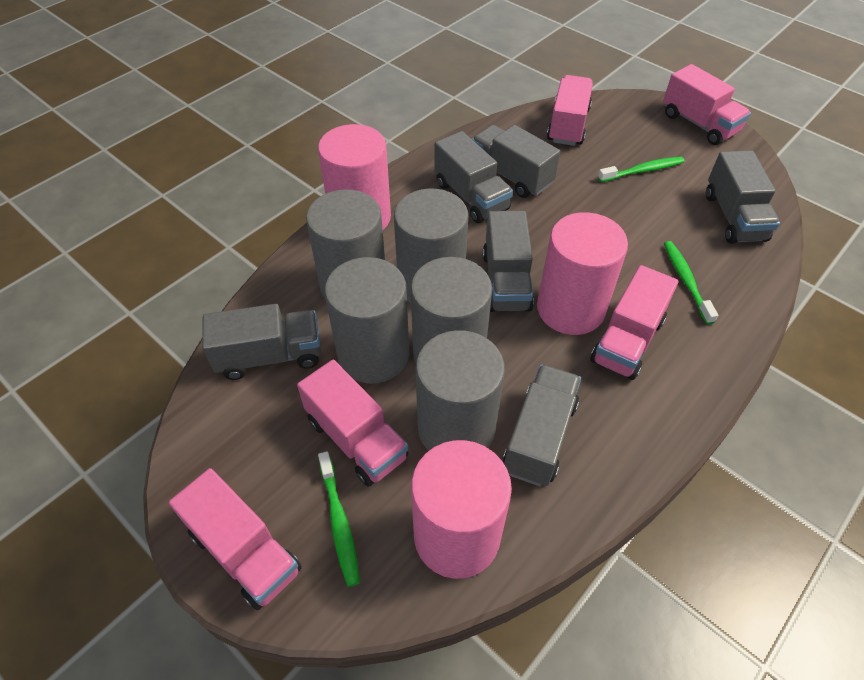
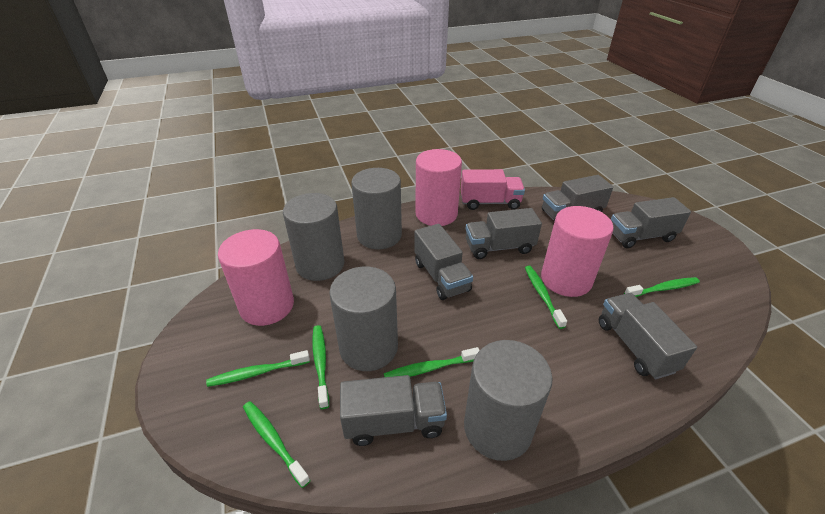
green toothbrush: [318,451,360,587] [598,157,684,182] [664,241,718,324] = 3 -> [206,350,310,387] [243,401,311,488] [312,325,329,409] [384,347,480,377] [525,266,567,329] [624,277,700,297] = 6
grey cylinder: [306,189,385,299] [325,257,409,384] [394,189,468,303] [411,257,492,363] [416,330,505,451] = 5 -> [283,193,344,281] [329,266,398,371] [351,168,402,249] [464,340,553,461] = 4
pink truck: [169,468,302,610] [297,360,408,487] [547,75,593,146] [590,265,679,380] [663,64,751,145] = 5 -> [461,169,525,210] = 1

